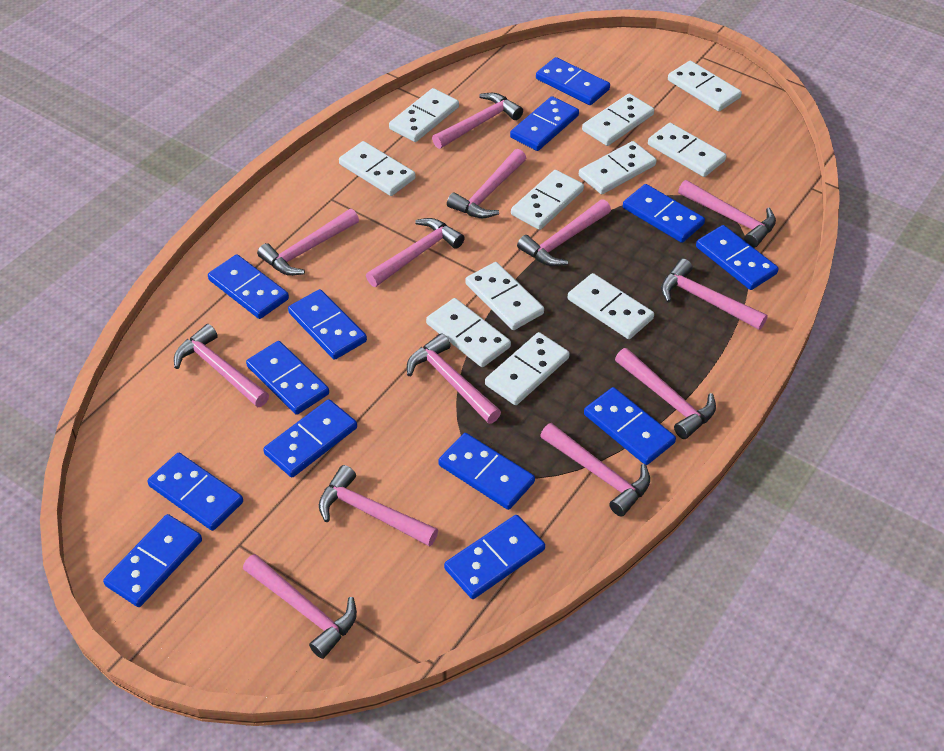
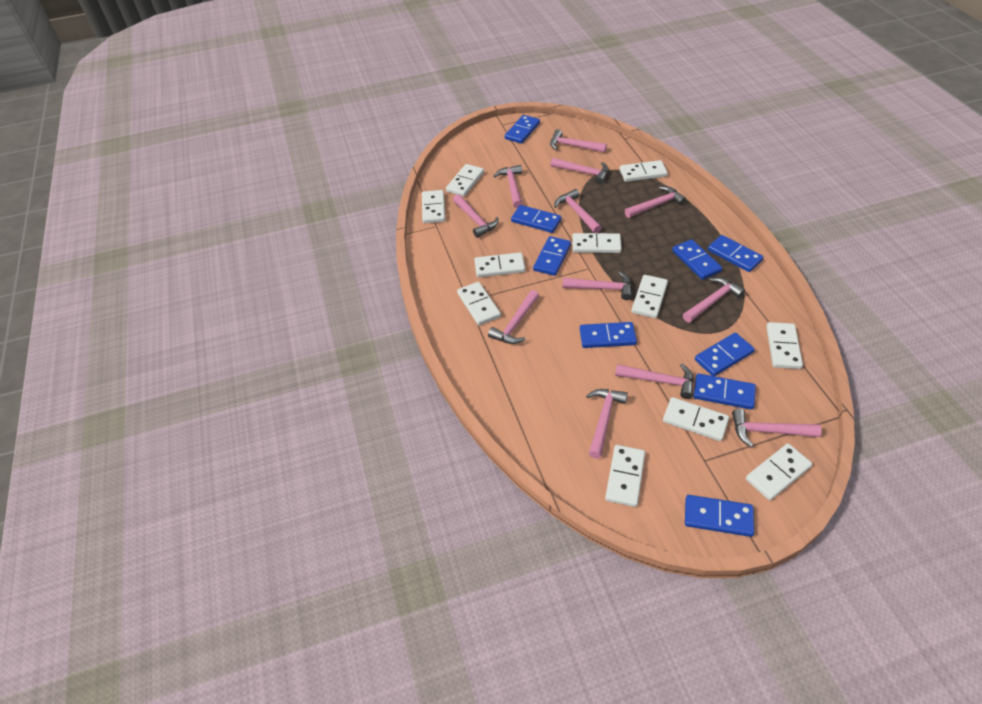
blue domino: [103,514,202,607] [147,453,243,531] [208,254,289,319] [246,341,329,415] [263,399,357,477] [288,289,367,360] [438,433,535,510] [444,515,545,599] [510,96,579,151] [536,57,610,105] [584,387,676,465] [623,184,705,243] [696,225,779,290] = 13 -> [505,115,540,144] [511,205,562,233] [533,236,571,276] [580,322,637,348] [672,239,722,280] [685,495,754,537] [694,374,756,410] [695,333,755,376] [708,235,764,272] = 9
pink hammer: [174,324,269,407] [243,554,357,659] [257,209,359,276] [319,465,438,547] [366,218,464,287] [407,333,501,424] [432,93,523,149] [447,149,526,218] [517,199,611,266] [540,423,650,517] [615,348,716,439] [661,259,768,330] [678,180,776,248] = 13 -> [453,194,499,238] [488,290,539,344] [494,165,523,208] [550,129,607,152] [550,158,609,184] [554,189,602,233] [562,272,632,300] [586,389,628,459] [615,364,694,399] [625,186,687,218] [683,277,745,323] [732,409,821,447] = 12

